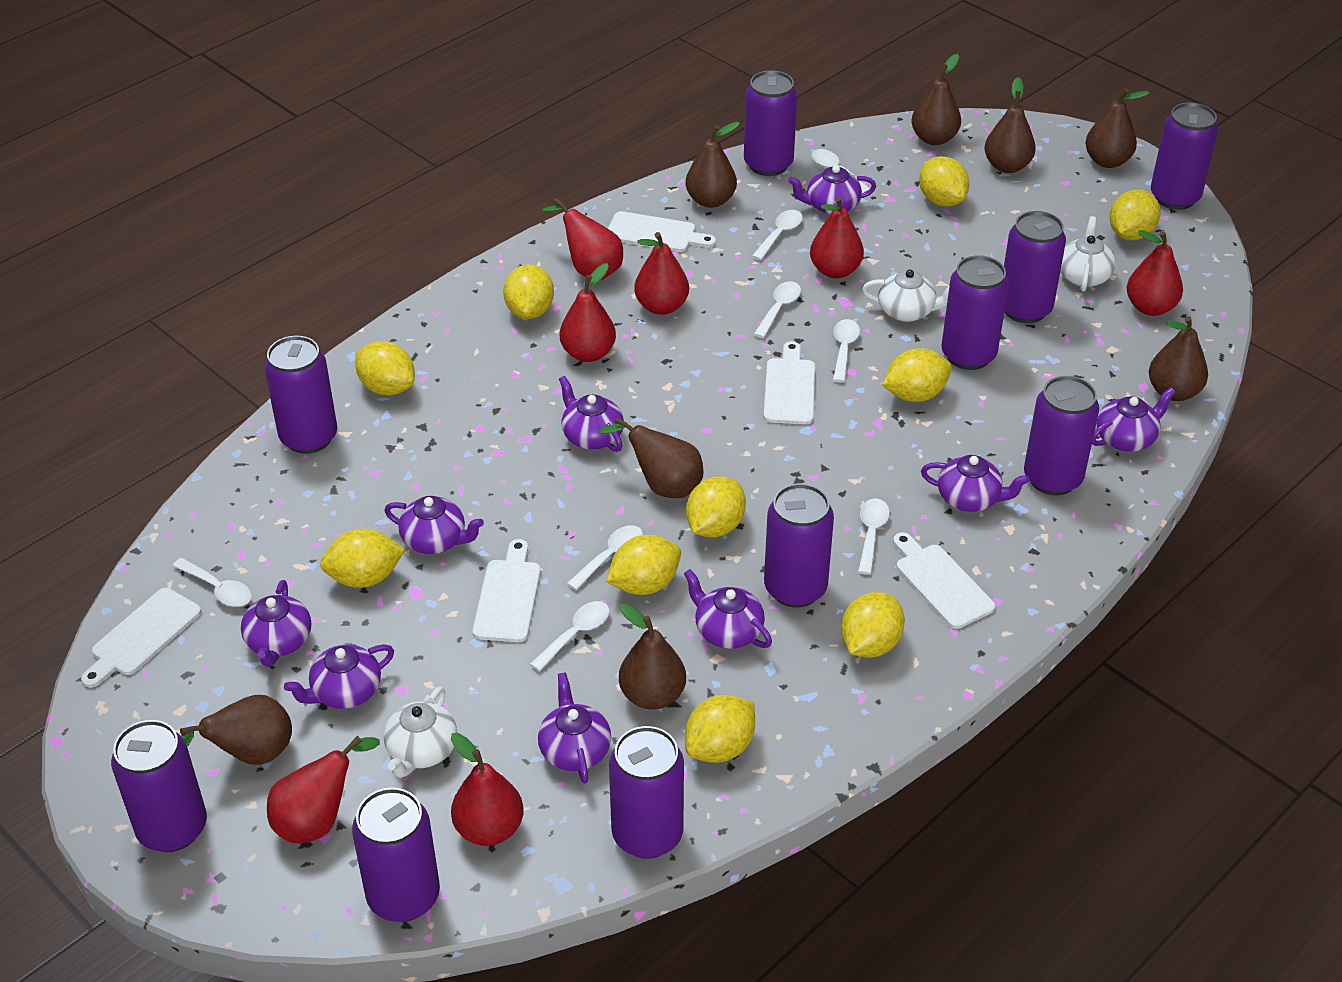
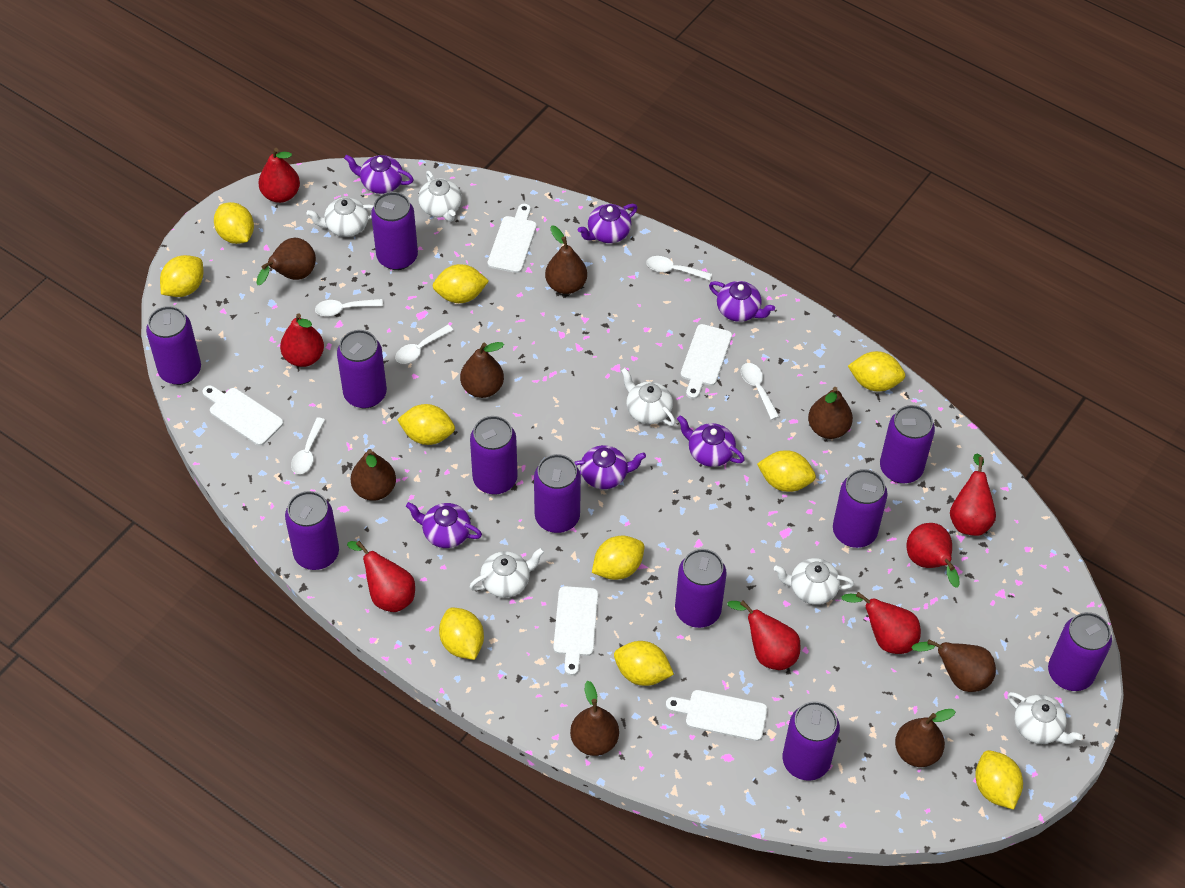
purple can: [111,720,207,852] [264,336,337,454] [352,788,440,922] [609,726,684,859] [744,70,797,176] [764,483,834,607] [941,255,1009,370] [1004,211,1066,323] [1024,376,1099,495] [1151,102,1218,210] = 10 -> [146,306,201,385] [285,491,339,570] [337,330,387,409] [371,192,418,270] [470,416,518,495] [534,454,581,533] [675,549,727,628] [783,701,840,781] [833,469,888,548] [880,405,935,484] [1048,612,1112,691] = 11
purple teapot: [241,580,311,667] [284,644,394,709] [384,496,484,554] [538,672,611,784] [559,376,624,452] [684,569,772,649] [788,165,876,215] [921,455,1030,512] [1092,387,1175,452] = 9 -> [344,155,414,194] [406,502,482,548] [574,445,646,489] [578,204,638,243] [677,415,745,467] [709,281,775,322] = 6
white spoon: [173,558,252,607] [530,601,610,671] [567,525,643,590] [752,210,803,260] [754,281,801,338] [811,149,870,193] [833,319,860,382] [858,499,890,574] = 8 -> [291,417,325,474] [315,299,383,316] [395,325,453,364] [646,256,712,280] [741,363,779,420] = 5
white teapot: [384,687,457,778] [862,270,949,322] [1060,216,1116,292] = 3 -> [306,197,374,237] [418,171,462,222] [470,548,544,598] [621,368,676,426] [774,558,854,605] [1007,692,1083,744] = 6

